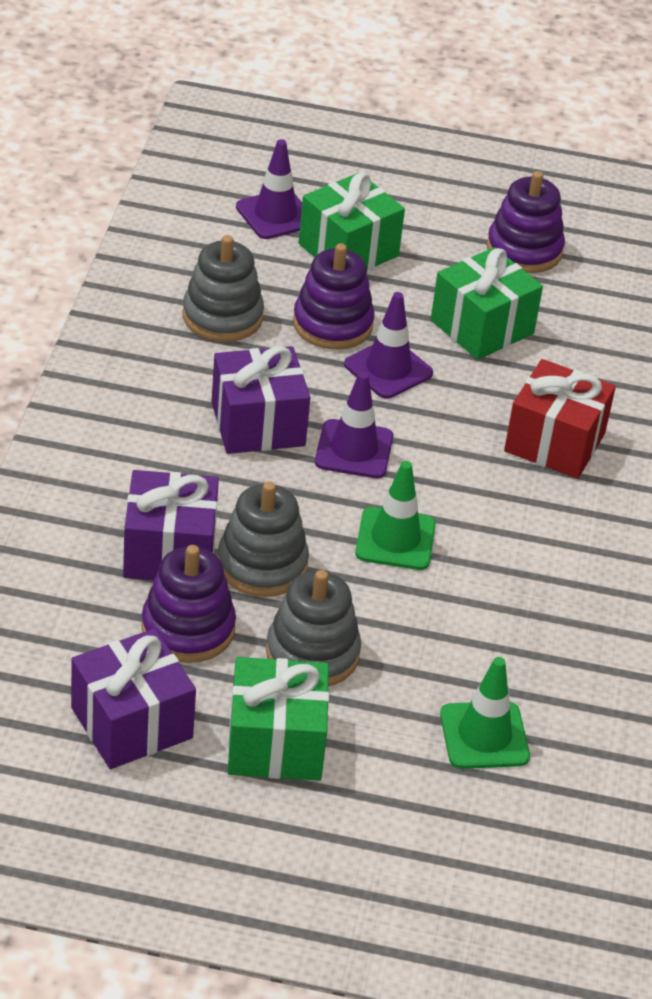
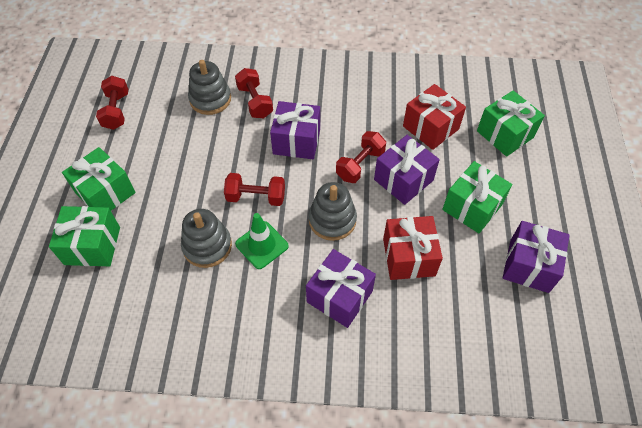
green gift: [228,657,329,781] [299,172,405,270] [431,247,543,360] = 3 -> [49,206,120,266] [62,147,136,211] [442,161,512,233] [477,90,545,157] = 4
green traffic cone: [355,461,436,570] [440,657,530,769] = 2 -> [235,213,289,269] = 1
purple gift: [71,628,196,769] [123,470,219,580] [211,346,311,454] = 3 -> [270,101,320,159] [306,249,376,328] [374,135,440,205] [503,221,569,293] = 4
purple stacking toy: [141,545,236,663] [293,243,375,350] [487,171,565,273] = 3 -> none = 0
purple traffic cone: [236,139,302,239] [315,372,393,478] [344,292,433,399] = 3 -> none = 0
red dumbbell: none = 0 -> [96,76,128,130] [224,173,285,206] [235,68,273,118] [336,131,386,183] = 4
red gift: [504,359,616,479] = 1 -> [383,216,443,280] [403,84,466,150] = 2

